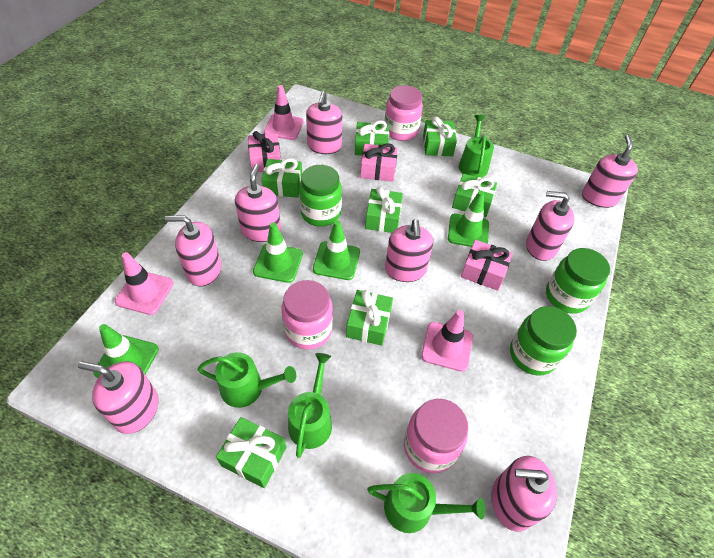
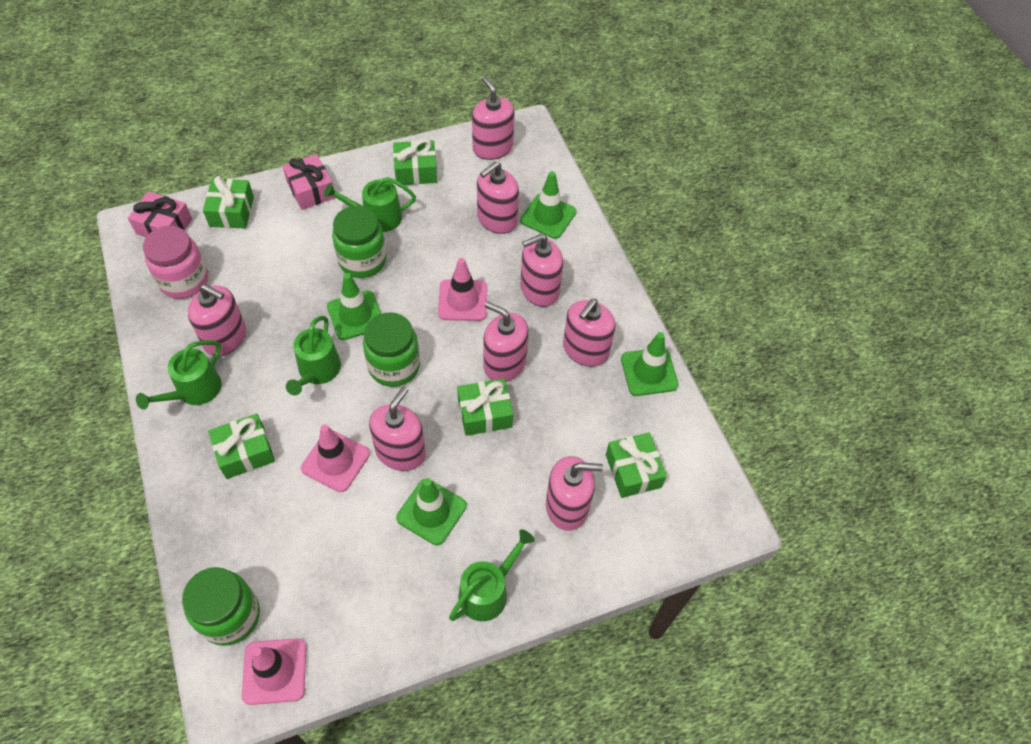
green gift: [216,417,287,488] [261,158,302,198] [346,290,393,346] [355,120,389,156] [365,187,403,233] [423,117,457,156] [452,174,497,217] = 7 -> [203,176,254,229] [208,414,275,479] [393,139,437,185] [457,378,513,436] [606,433,667,498] = 5
pink gift: [248,131,281,172] [360,143,398,182] [461,240,513,291] = 3 -> [128,191,192,237] [283,154,335,210] = 2
pink jar: [281,280,333,350] [384,85,423,141] [404,399,468,473] = 3 -> [143,226,208,299] = 1

